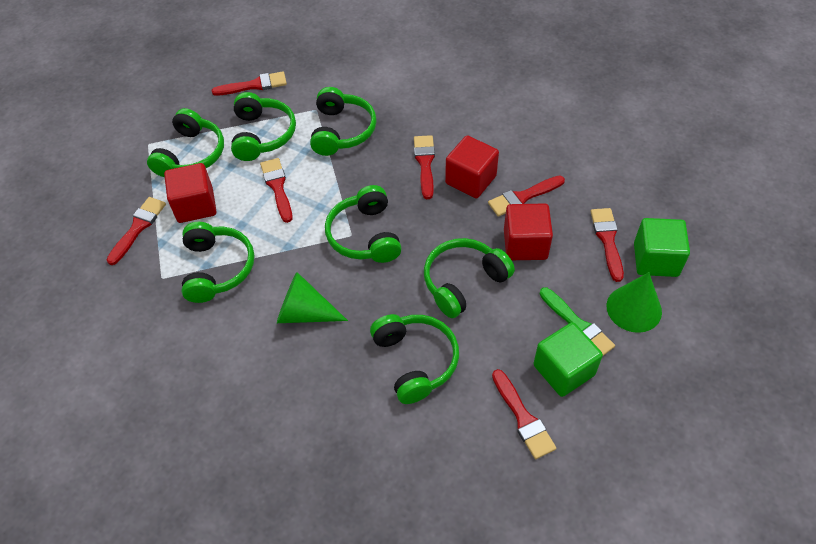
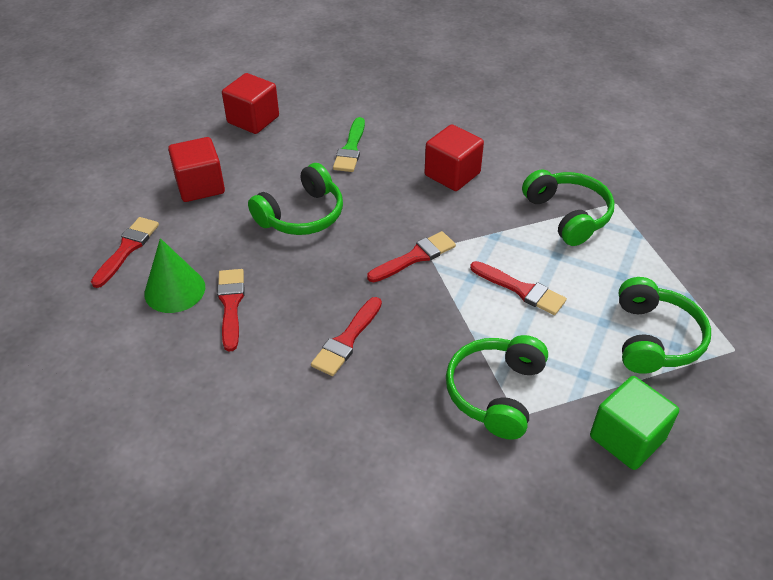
green cone: [277,272,348,323] [607,272,662,333] = 2 -> [144,238,205,313] = 1
green cube: [533,322,603,397] [634,218,690,277] = 2 -> [590,376,679,470] = 1
green headphones: [147,108,224,177] [182,222,255,303] [231,92,296,161] [310,87,376,156] [325,185,402,263] [370,314,459,404] [424,238,515,318] = 7 -> [248,163,343,235] [446,335,548,440] [522,169,615,246] [619,277,711,374] = 4
red brush: [106,197,166,265] [212,71,287,96] [260,158,293,223] [414,135,435,199] [488,175,565,217] [492,369,556,459] [590,208,624,282] = 7 -> [91,217,159,288] [217,269,244,352] [311,297,382,376] [367,231,456,282] [470,261,567,315] = 5

